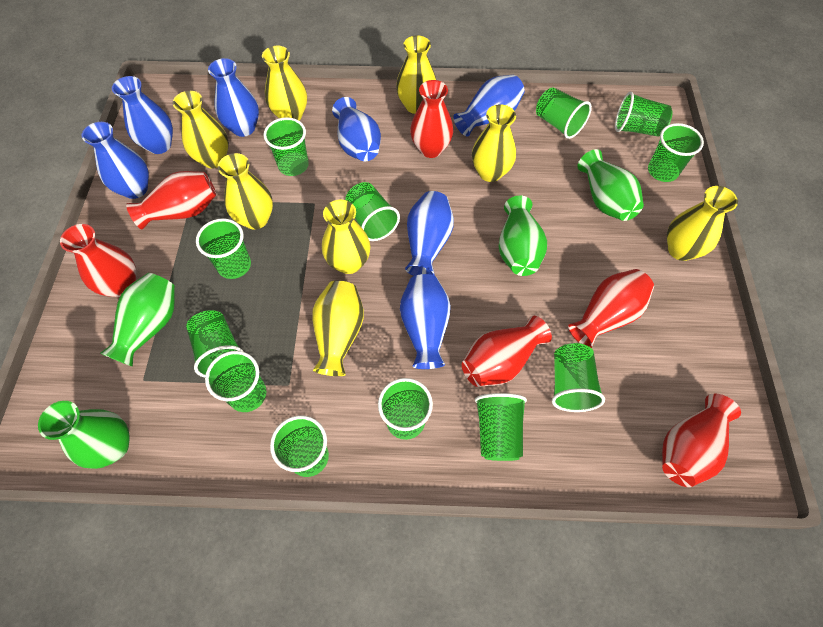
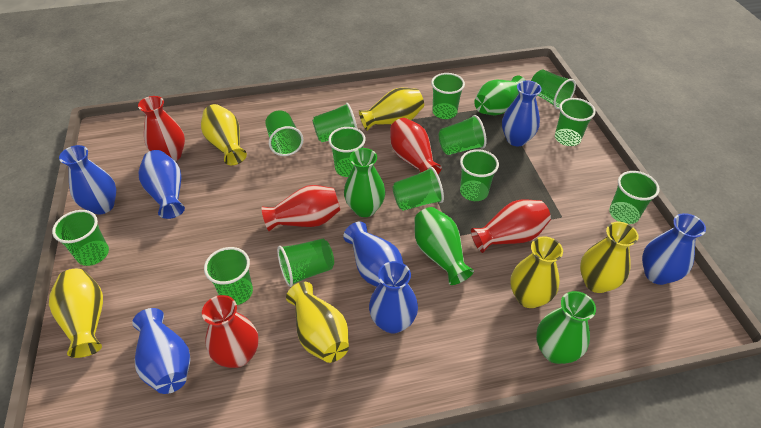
green cup: [186,310,244,377] [196,218,251,279] [205,351,266,412] [263,117,309,176] [270,415,329,477] [345,182,400,241] [378,378,433,440] [475,393,527,461] [536,87,592,139] [552,343,605,412] [615,92,673,137] [648,123,704,182] = 12 -> [52,210,109,266] [204,247,253,305] [265,110,304,156] [277,239,334,287] [312,103,357,142] [328,127,366,177] [392,167,444,211] [431,73,465,119] [439,115,487,155] [460,149,499,201] [531,70,576,109] [555,98,596,146] [609,171,660,224] = 13
red vase: [60,224,137,297] [126,171,216,229] [410,80,453,158] [462,316,552,387] [568,269,654,348] [662,393,741,487] = 6 -> [138,96,185,161] [202,295,258,368] [262,185,340,231] [390,118,442,174] [471,200,551,253] = 5
yellow vase: [173,91,229,168] [218,153,273,230] [262,46,307,121] [313,281,364,376] [322,200,371,274] [396,35,436,114] [472,104,516,182] [667,186,738,261] = 8 -> [49,269,103,358] [201,104,247,165] [286,282,349,363] [359,88,424,131] [511,236,563,308] [580,222,639,293] = 6

